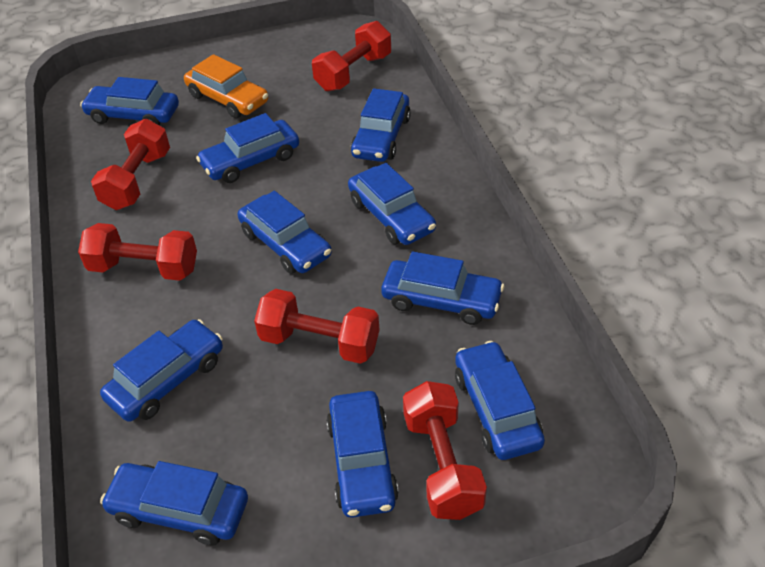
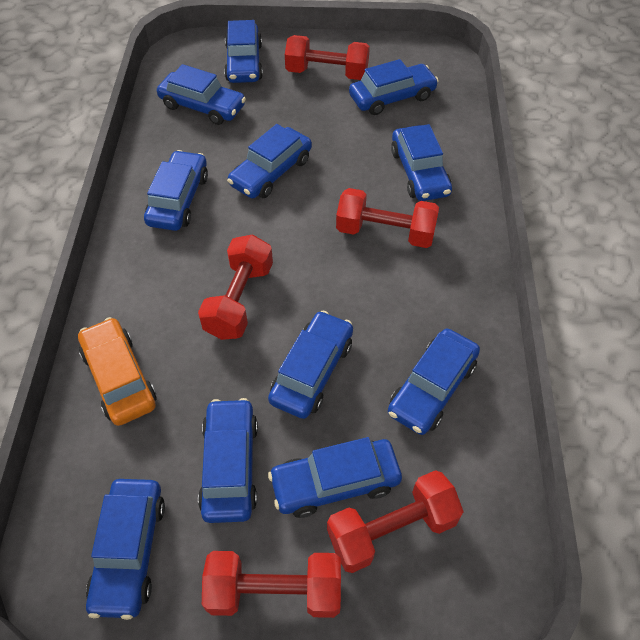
blue car: [80,77,179,125] [100,319,223,422] [100,461,248,546] [196,113,299,183] [238,191,332,274] [326,391,399,518] [348,163,436,245] [351,88,411,162] [381,251,504,325] [455,341,545,460] = 10 -> [86,479,165,620] [144,150,208,231] [157,64,246,125] [198,398,258,523] [224,20,263,83] [227,124,312,198] [268,311,353,419] [268,437,402,518] [349,59,439,115] [388,329,480,435] [391,124,452,201] = 11

